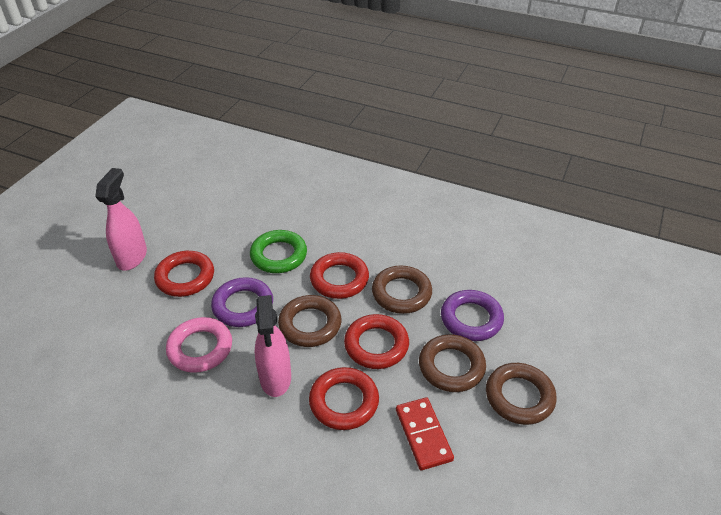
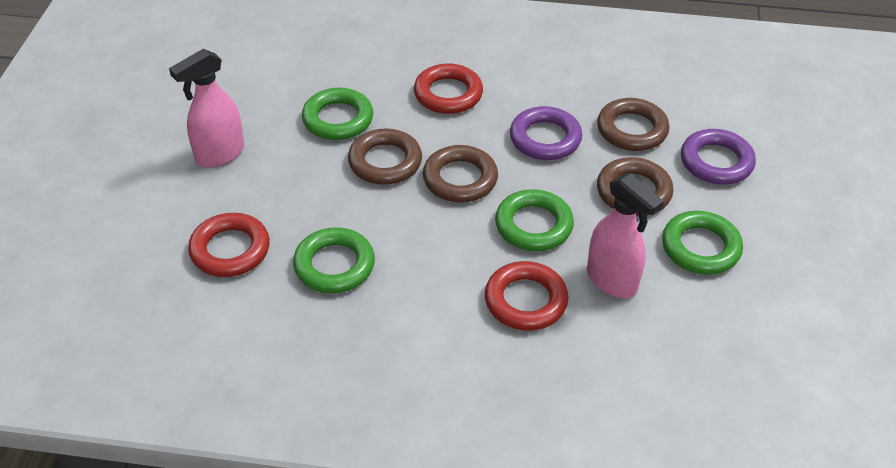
green ring: [250,230,307,273] = 1 -> [293,227,375,293] [302,88,373,140] [495,189,574,251] [662,211,743,275] = 4
pink ring: [166,317,232,373] = 1 -> none = 0
red domino: [396,397,454,470] = 1 -> none = 0
red ring: [154,251,214,297] [309,367,379,430] [310,252,369,299] [344,314,409,369] = 4 -> [188,213,270,277] [414,63,483,114] [485,261,569,331] = 3

